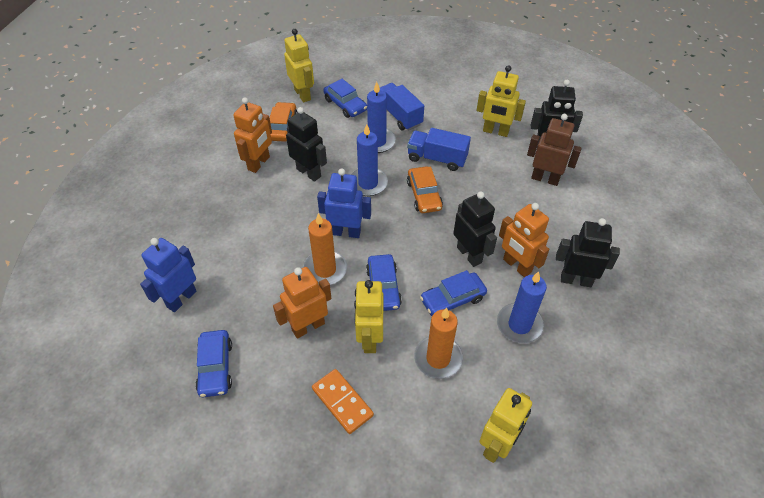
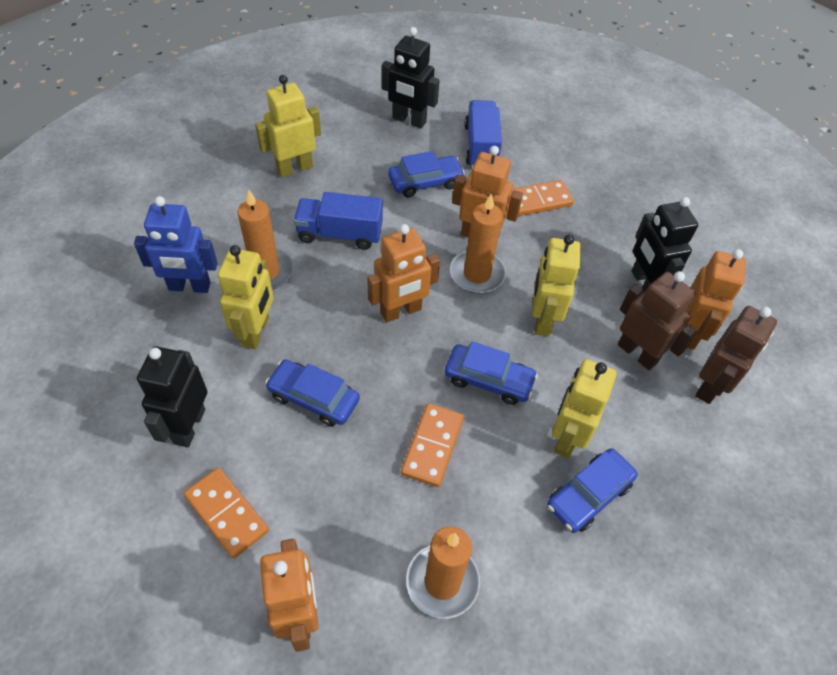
black robot: [286,107,327,182] [453,192,497,267] [531,80,583,146] [556,218,620,287] = 4 -> [137,346,207,447] [381,27,440,129] [632,197,698,293] = 3
blue candle: [351,124,388,196] [361,82,396,153] [497,271,547,344] = 3 -> none = 0
blue robot: [140,238,196,312] [317,168,371,238] = 2 -> [134,196,218,293] = 1
brown robot: [527,114,582,186] = 1 -> [618,271,697,370] [696,306,777,404] = 2
orange candle: [303,213,347,285] [414,307,463,379] = 2 -> [237,190,294,290] [406,526,480,619] [450,194,506,293] = 3
orange car: [270,102,298,142] [407,166,443,213] = 2 -> none = 0
orange domino: [312,369,374,434] = 1 -> [184,468,269,558] [401,403,464,487] [512,180,574,216] = 3
orange robot: [233,97,272,173] [273,267,331,339] [499,203,549,277] = 3 -> [260,539,319,652] [367,224,440,323] [452,146,523,238] [686,249,746,350] = 4

